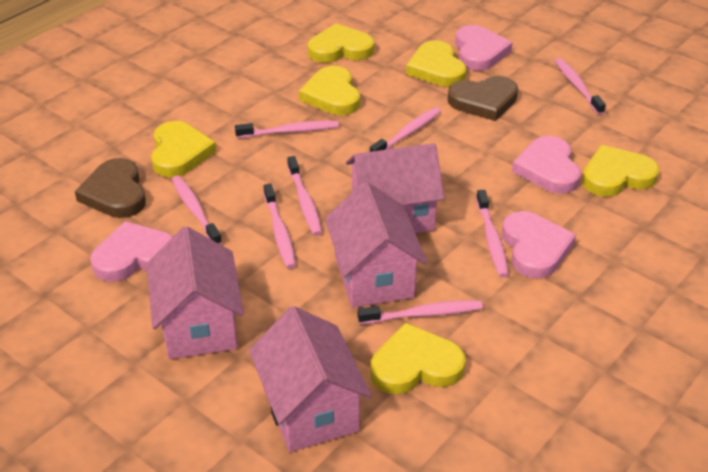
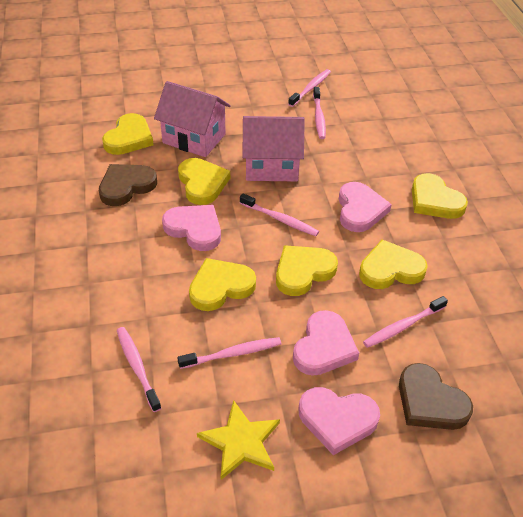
pink house: [147,226,244,359] [249,306,372,452] [325,181,427,308] [346,143,445,233] = 4 -> [154,81,231,157] [242,116,305,181] = 2
pink toothbrush: [172,176,222,245] [235,121,339,138] [264,184,296,268] [287,156,322,236] [358,300,483,324] [370,107,441,152] [476,190,509,277] [554,58,606,115] = 8 -> [117,327,161,412] [177,337,281,369] [240,193,319,236] [288,69,331,107] [313,87,326,139] [363,296,448,348] = 6
yellow star: none = 0 -> [197,400,280,480] = 1

